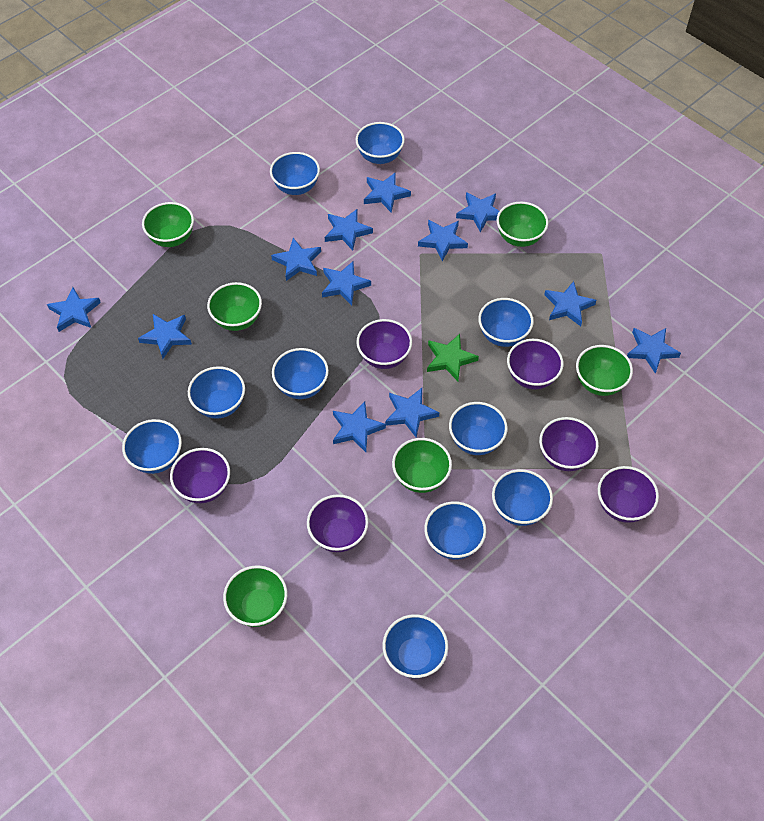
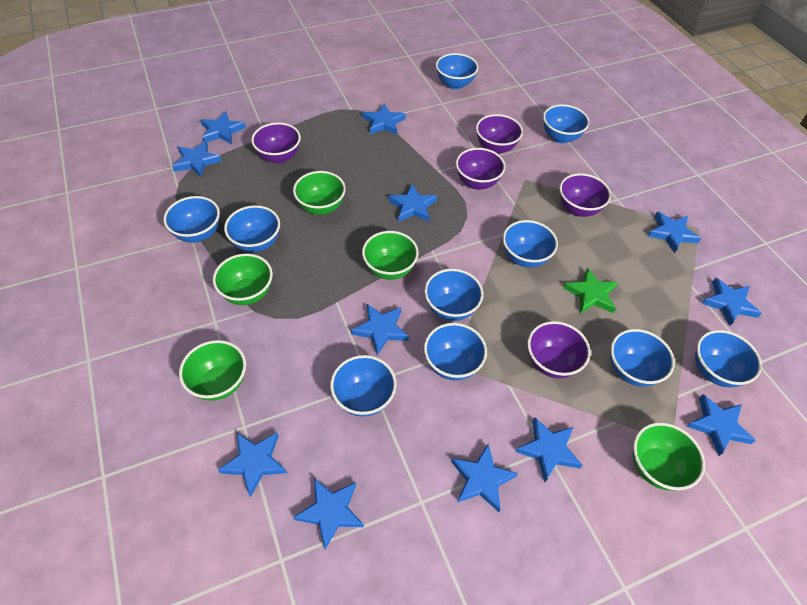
green bowl: [142,202,194,247] [207,282,262,331] [223,565,287,627] [392,438,452,493] [497,202,548,247] [576,345,633,396] = 6 -> [179,340,246,401] [213,254,273,305] [293,171,346,215] [362,231,419,280] [633,422,705,491] = 5
purple bowl: [170,448,230,503] [307,494,369,552] [357,319,412,369] [507,339,564,389] [539,417,599,471] [598,466,659,523] = 6 -> [251,122,301,164] [456,148,506,190] [476,114,523,154] [527,321,591,378] [559,173,611,217] = 5

